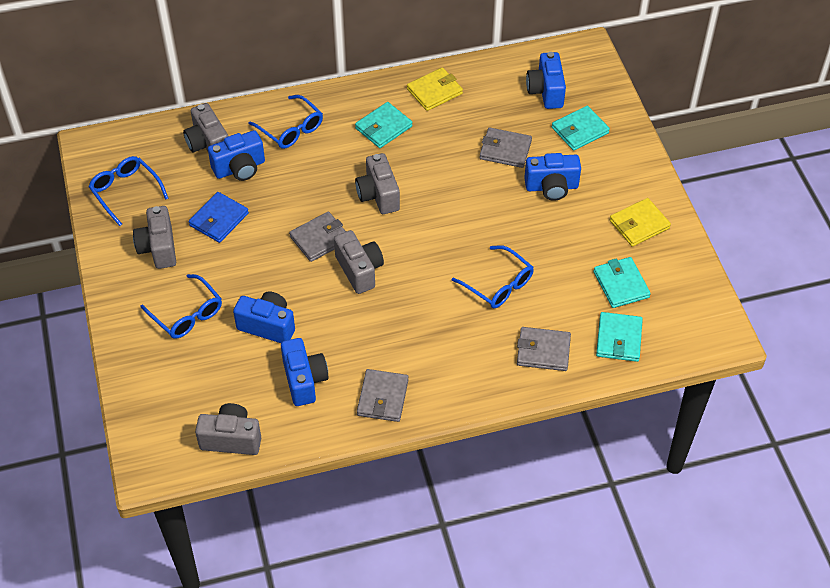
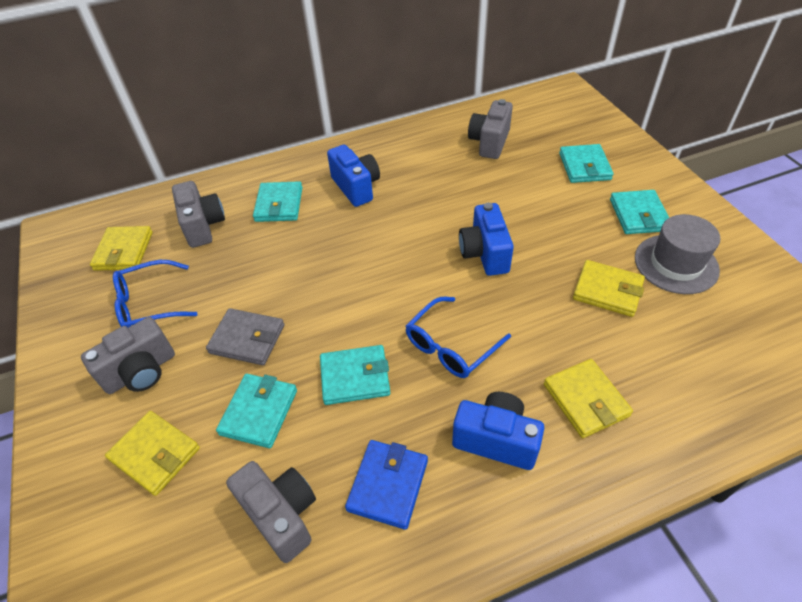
blue camera: [208,130,265,181] [233,291,295,343] [281,338,329,406] [524,153,581,201] [526,52,566,109] = 5 -> [327,144,380,207] [452,392,544,470] [459,203,514,276] = 3
blue glasses: [88,156,169,226] [141,274,222,339] [248,95,323,149] [452,245,534,308] = 4 -> [113,260,198,327] [405,297,511,378] = 2
grey camera: [133,206,176,269] [183,103,228,153] [195,403,261,455] [334,230,384,294] [355,153,400,214] = 5 -> [81,317,175,394] [172,181,225,248] [226,461,316,563] [468,99,513,159] = 4
grey hat: none = 0 -> [635,214,720,294] = 1
grey wallet: [289,211,346,262] [357,369,409,422] [479,127,532,168] [517,327,571,371] = 4 -> [206,308,284,365] = 1
turquoise wallet: [355,102,413,148] [552,106,610,151] [594,257,651,308] [596,312,643,362] = 4 -> [216,374,297,448] [253,181,303,222] [320,345,390,405] [559,144,614,183] [610,190,669,234] = 5
yellow wallet: [407,67,463,111] [610,198,671,247] = 2 -> [90,226,153,271] [105,411,200,496] [544,359,633,438] [573,260,645,317] = 4

